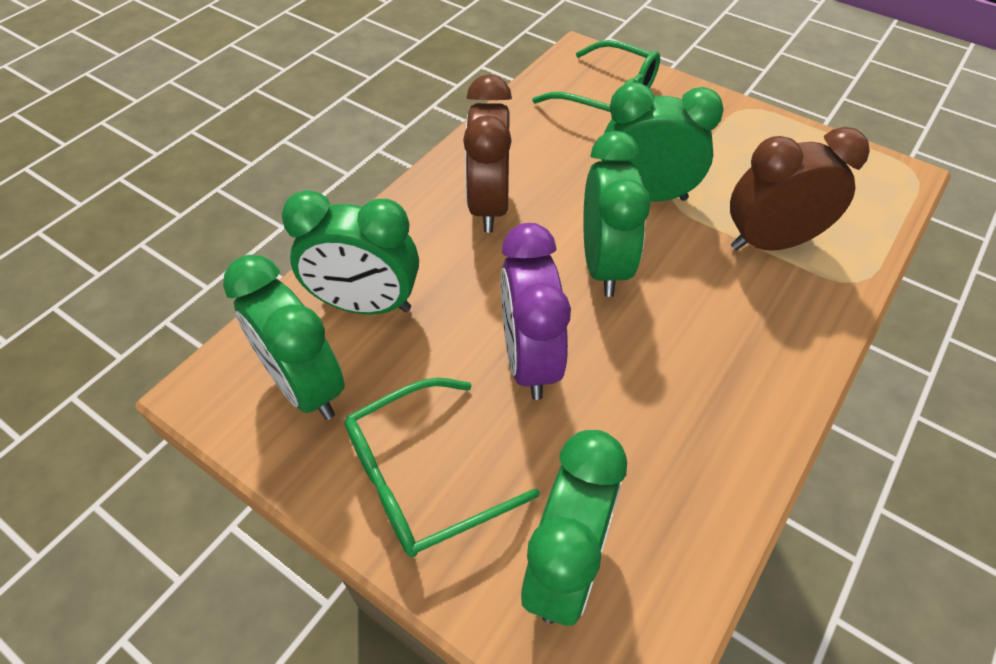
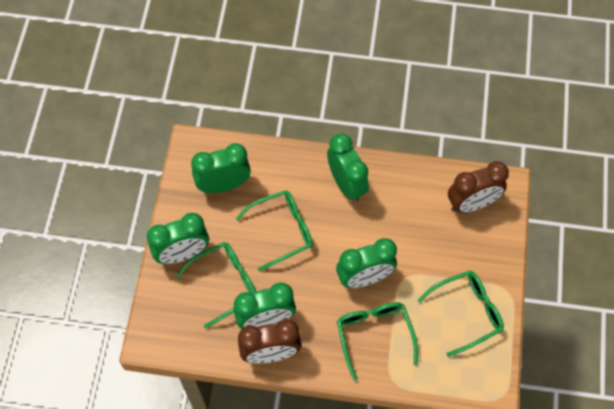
green glasses: [344,378,540,557] [532,40,660,112] = 2 -> [176,242,256,328] [235,190,313,271] [337,302,418,381] [418,270,504,357] = 4
purple clock: [501,223,571,400] = 1 -> none = 0

